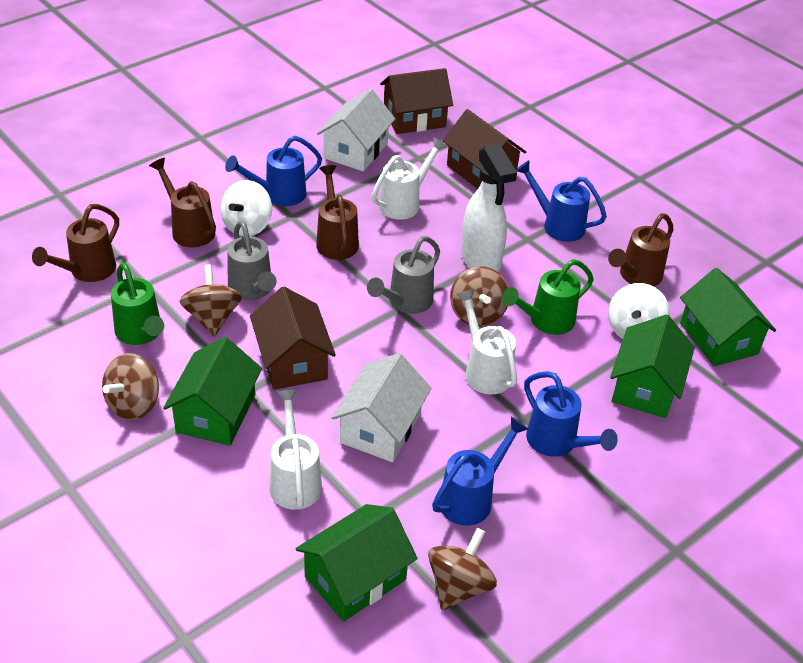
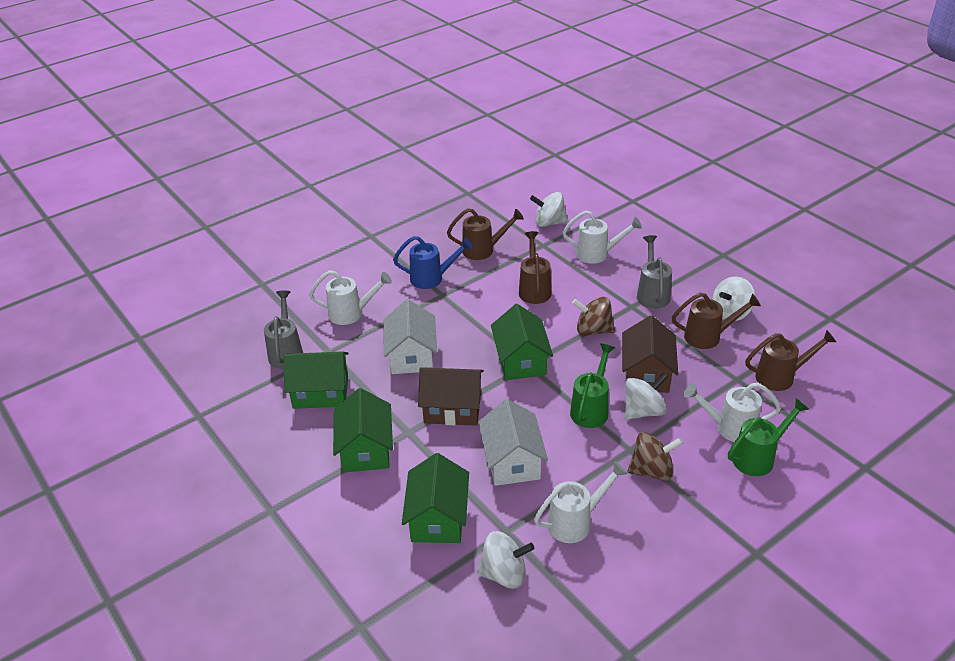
blue watering can: [225,136,322,206] [432,417,528,526] [516,160,607,242] [524,371,618,457] = 4 -> [393,236,473,289] = 1
brown house: [250,287,336,390] [380,68,453,134] [443,109,526,189] = 3 -> [418,367,484,426] [622,315,678,393] = 2
brown spinning top: [102,353,159,420] [179,264,242,336] [428,528,497,610] [450,266,508,327] = 4 -> [572,297,615,336] [628,432,683,481] = 2
white spinning top: [220,180,272,237] [608,283,670,339] = 2 -> [476,531,534,589] [530,192,568,227] [625,373,668,420] [712,276,755,321] = 4
white spray bottle: [461,143,517,273] = 1 -> none = 0
white watering can: [270,389,322,510] [371,137,447,220] [456,289,517,394] = 3 -> [309,270,392,325] [534,461,628,543] [562,211,642,264] [684,382,781,442] = 4

